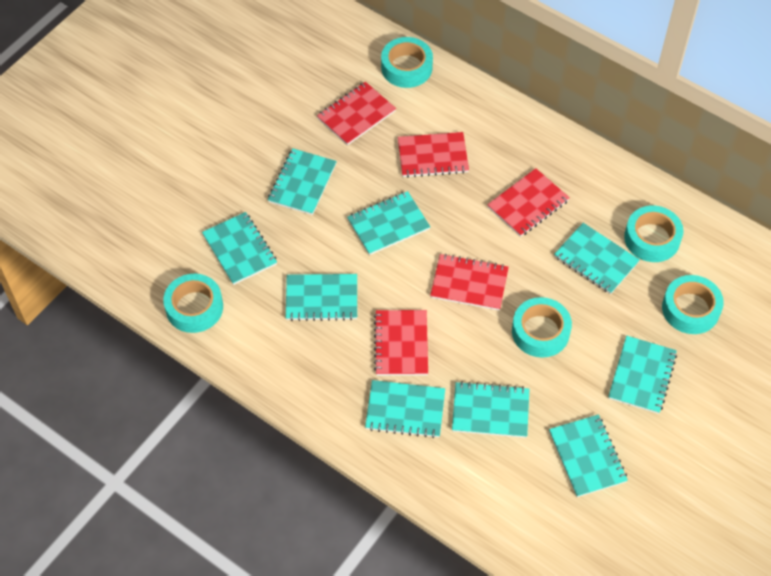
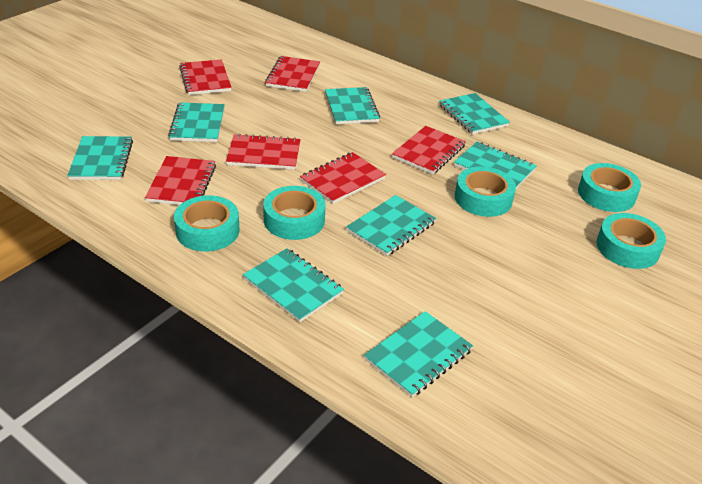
red notebook: [317,82,396,145] [374,310,428,376] [398,132,469,178] [430,254,509,311] [487,168,570,237] = 5 -> [145,156,216,205] [179,59,232,95] [226,133,300,170] [265,56,320,92] [300,152,386,204] [392,126,466,174] = 6
turquoise notebook: [202,212,277,285] [268,148,337,215] [286,274,357,321] [347,191,430,255] [365,380,445,438] [452,381,529,438] [549,414,628,497] [554,223,640,294] [608,336,677,414] = 9 -> [67,136,133,180] [168,103,225,142] [243,248,344,322] [325,87,380,124] [346,195,436,256] [364,311,473,397] [439,93,510,134] [454,142,537,189] = 8

